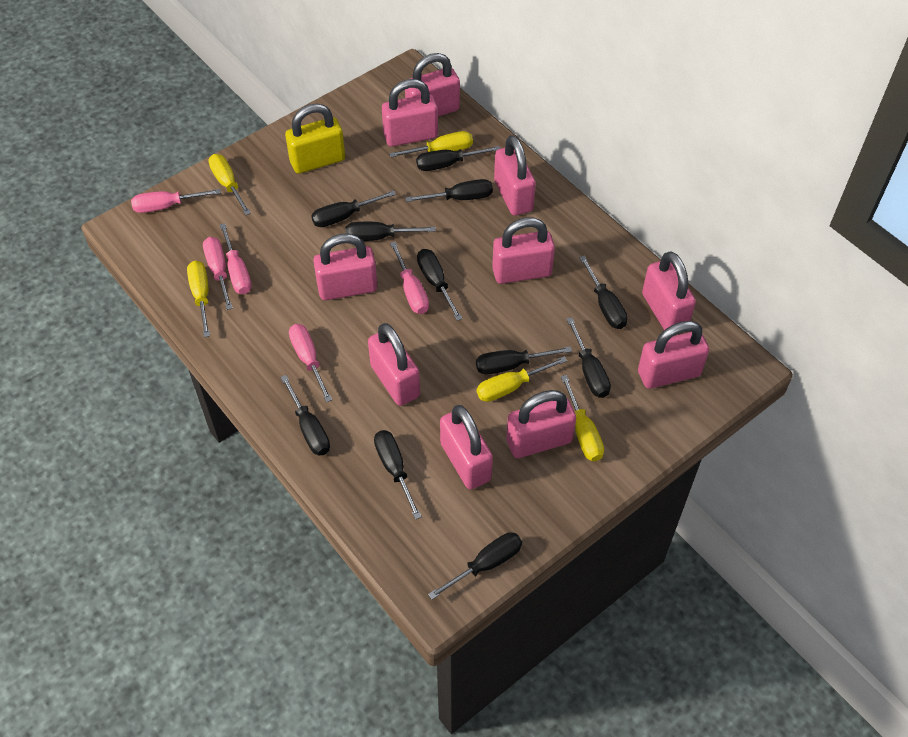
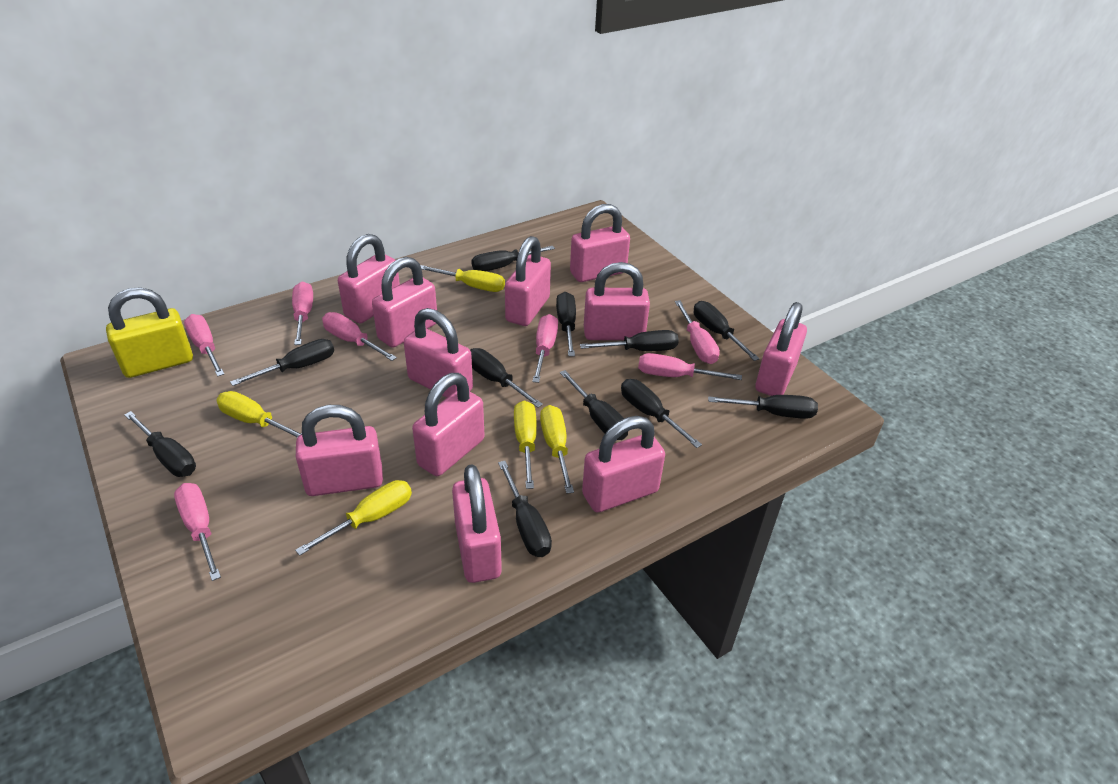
pink padlock: [313,234,378,300] [368,323,420,406] [382,79,438,147] [405,53,460,116] [440,405,493,489] [492,217,555,284] [494,135,536,216] [506,390,576,458] [638,321,709,389] [642,251,696,330] = 10 -> [296,405,383,496] [338,234,400,323] [372,257,437,348] [404,308,473,398] [412,373,485,476] [452,464,502,583] [505,236,551,326] [570,204,630,282] [582,416,665,513] [584,262,650,340] [756,302,807,396] = 11
pink screwdriver: [131,189,221,213] [203,237,233,310] [220,223,252,294] [289,324,332,402] [390,241,429,314] = 5 -> [174,483,221,581] [184,314,224,377] [292,282,313,345] [322,312,397,361] [532,314,558,383] [638,353,742,380] [675,300,720,364] = 7

